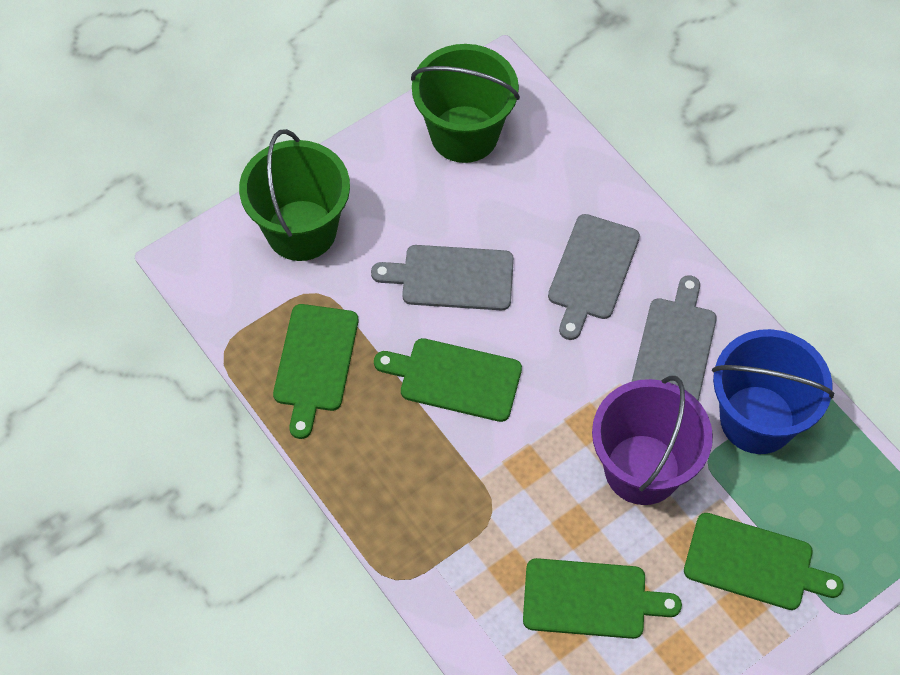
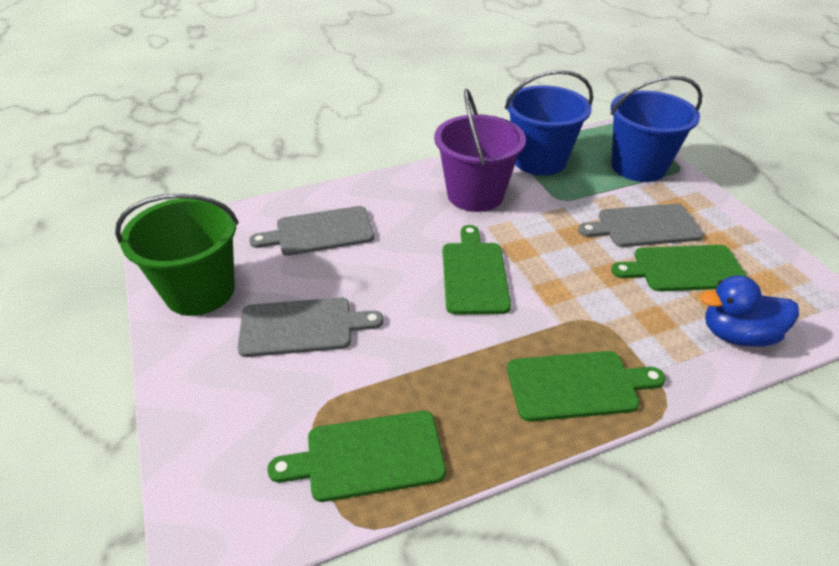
blue bucket: [712,329,834,454] = 1 -> [505,70,593,176] [611,75,702,182] = 2
blue duck: none = 0 -> [701,275,799,347] = 1
green bucket: [239,129,350,261] [411,44,520,163] = 2 -> [115,193,239,316] = 1

